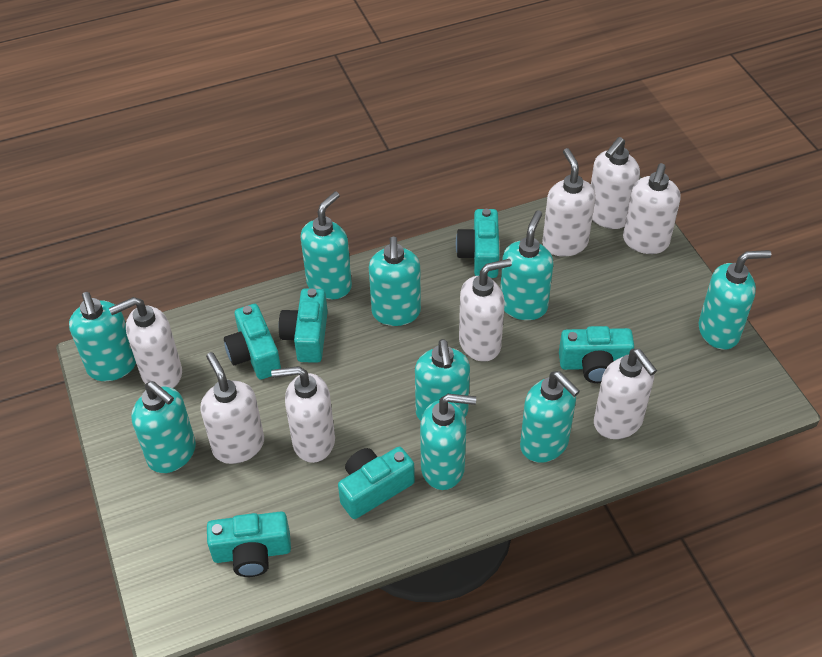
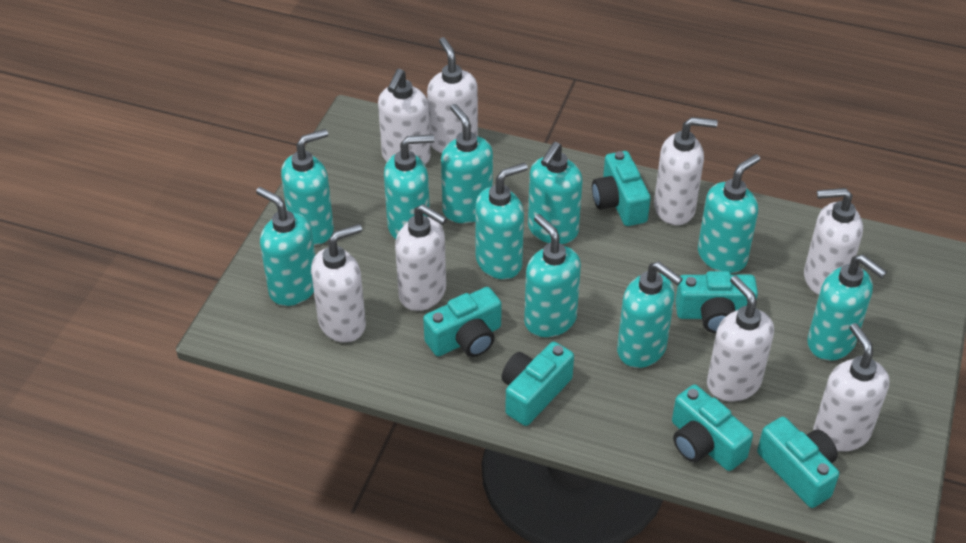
turquoise soap dispenser: [69,292,136,381] [131,381,196,473] [301,191,352,299] [369,236,421,326] [415,339,470,421] [420,394,476,490] [500,210,554,320] [520,371,580,463] [698,250,771,350] = 9 -> [256,187,315,306] [281,129,334,245] [384,134,434,240] [441,104,493,223] [475,163,528,279] [524,214,581,337] [528,142,583,244] [617,262,683,368] [698,154,760,273] [807,254,887,361] = 10

